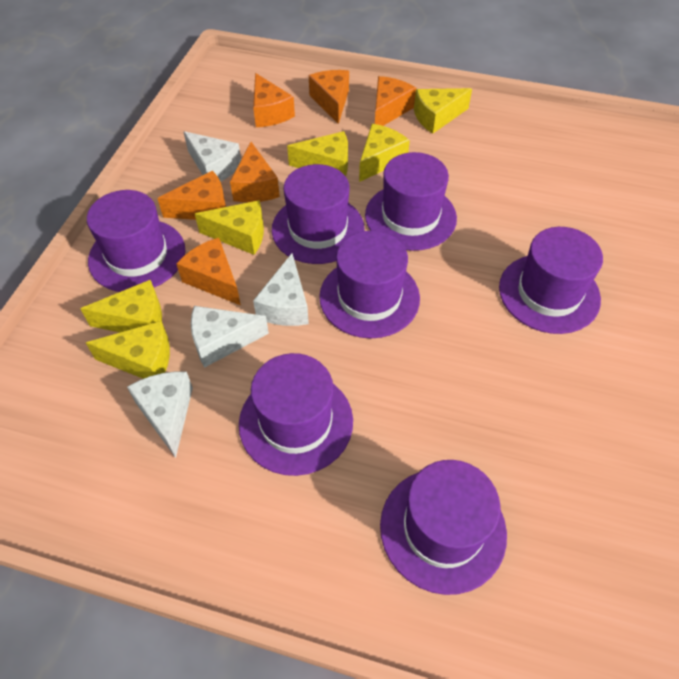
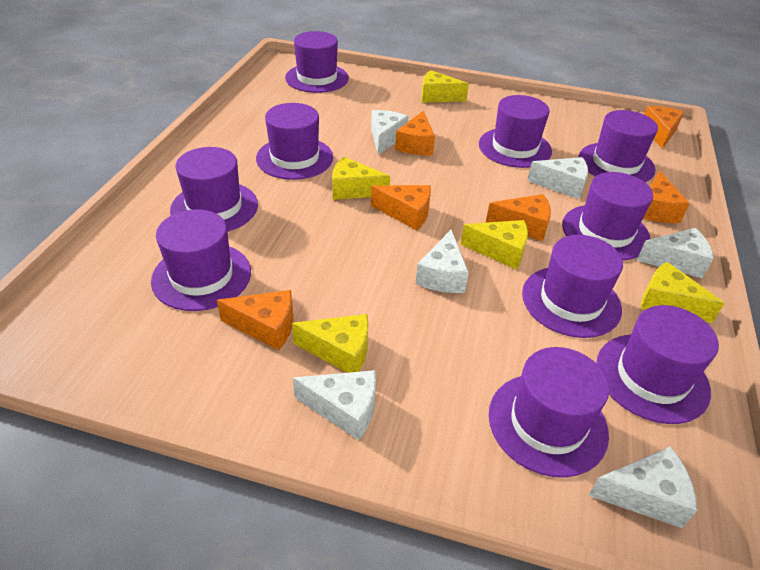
purple hat: [87,190,186,292] [239,353,353,476] [272,164,365,264] [319,231,420,338] [365,152,457,251] [380,460,507,595] [499,227,603,334] = 7 -> [151,209,251,311] [170,147,258,232] [256,103,333,180] [285,31,349,93] [479,95,552,168] [489,347,609,477] [522,235,623,338] [562,172,653,260] [579,110,658,182] [596,305,719,424] = 10
white cheese: [127,372,193,458] [183,131,241,182] [191,306,269,368] [253,253,309,326] = 4 -> [293,370,376,440] [371,110,408,155] [415,230,469,293] [527,157,588,199] [588,446,697,528] [636,228,713,278] = 6
yellow cheese: [80,280,162,332] [86,321,170,379] [195,200,264,255] [287,131,348,176] [359,124,410,182] [414,88,472,134] = 6 -> [292,314,369,373] [332,157,390,200] [421,70,469,103] [461,220,528,270] [641,262,725,323] = 5

